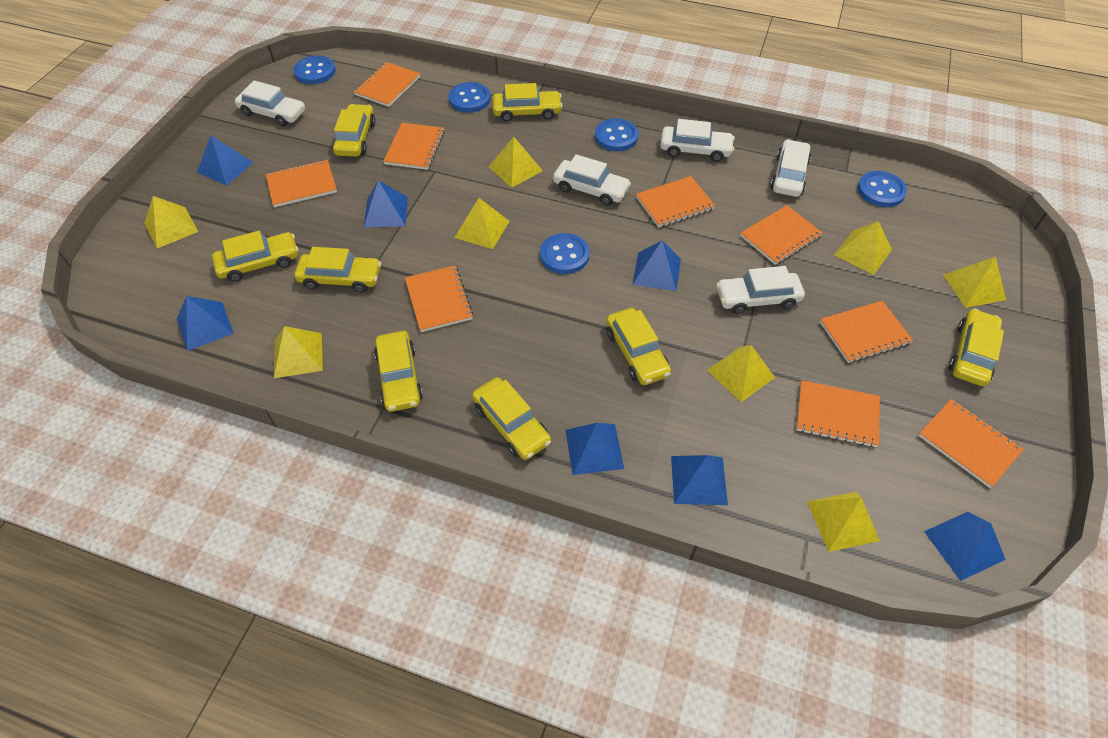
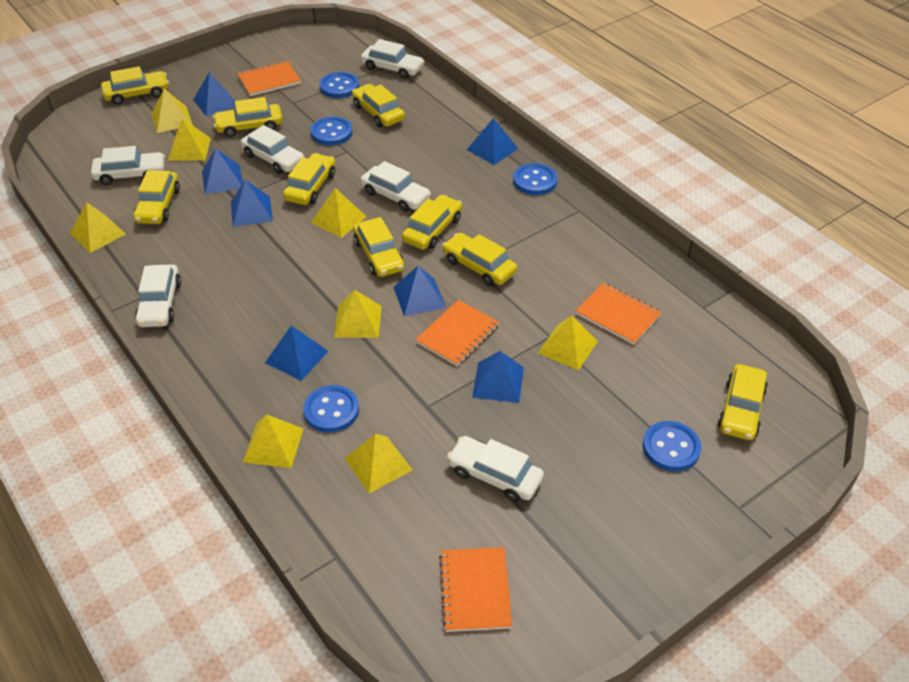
orange notebook: [266,160,337,207] [354,62,420,107] [383,123,445,170] [405,265,473,332] [636,176,715,227] [740,205,823,265] [796,380,880,447] [820,301,913,363] [918,399,1024,488] = 9 -> [238,61,301,96] [416,300,500,366] [439,547,513,632] [576,283,662,345] = 4
white car: [235,81,305,126] [553,154,631,206] [660,119,735,162] [716,266,805,314] [770,139,811,197] = 5 -> [91,146,165,185] [135,264,181,327] [241,125,304,174] [361,39,425,79] [361,161,431,212] [447,436,544,502] = 6
yellow car: [212,231,298,282] [294,247,381,293] [333,104,376,157] [374,331,423,412] [472,377,551,460] [492,83,563,122] [606,308,671,385] [949,308,1004,386] = 8 -> [101,66,169,105] [133,170,180,224] [213,97,283,137] [283,153,336,205] [352,84,405,127] [353,217,405,277] [402,195,462,250] [442,233,517,286] [717,364,768,440] = 9

